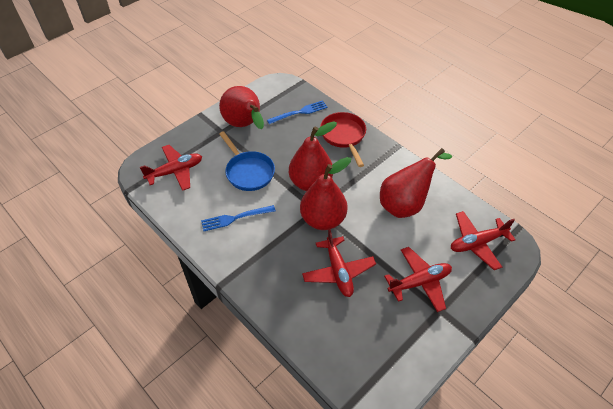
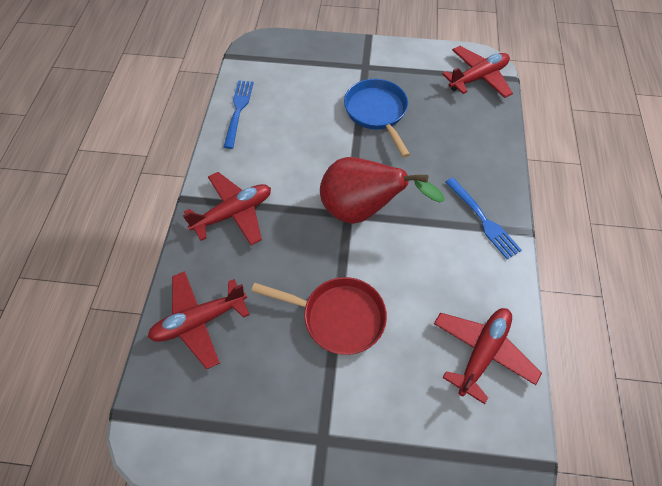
red pear: [219,86,264,129] [289,121,337,191] [300,157,351,230] [380,148,452,218] = 4 -> [320,157,445,224] = 1

